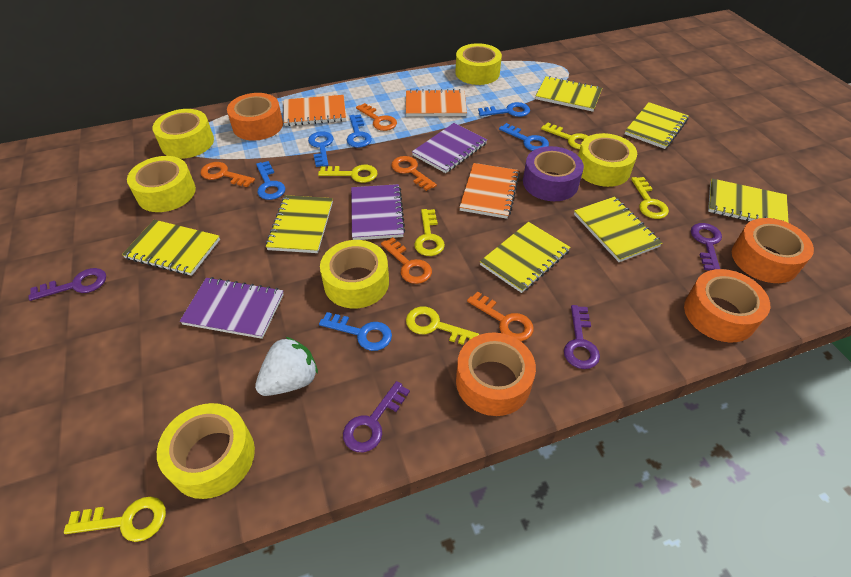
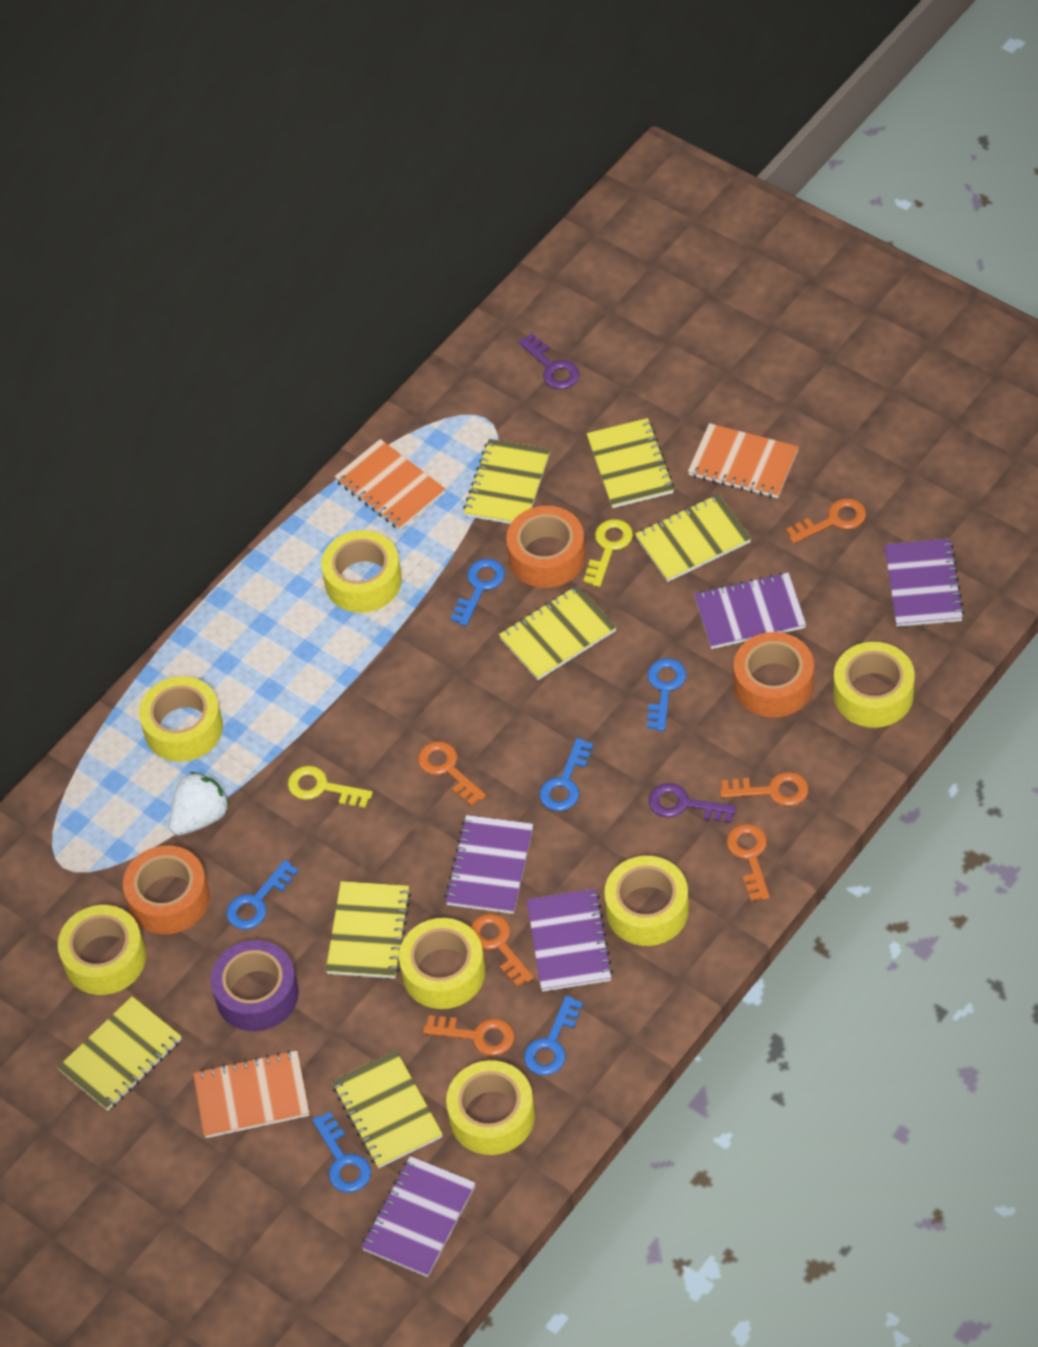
orange key: [200,162,255,187] [356,103,397,131] [381,237,432,284] [392,156,437,191] [467,291,534,341] = 5 -> [418,741,486,806] [423,1015,514,1056] [470,914,534,987] [720,772,809,806] [727,824,770,901] [786,498,866,543] = 6
orange tape: [227,93,283,141] [456,332,536,416] [684,269,770,342] [732,218,814,283] = 4 -> [123,845,210,934] [506,506,586,588] [734,632,814,718] = 3
purple key: [29,268,106,301] [343,381,410,452] [564,305,600,369] [691,223,722,270] = 4 -> [518,333,579,389] [649,783,736,823] = 2
purple notebook: [180,277,284,339] [351,184,406,240] [412,123,487,173] = 3 -> [361,1156,476,1277] [445,815,533,914] [526,889,613,992] [694,572,806,649] [884,539,965,627] = 5
yellow key: [64,497,166,542] [318,165,378,183] [406,307,479,345] [414,209,445,256] [541,122,588,149] [631,177,669,219] = 6 -> [288,766,373,808] [584,519,633,587] = 2
yellow tape: [127,156,196,212] [152,109,214,159] [157,403,255,499] [320,240,389,309] [455,43,502,85] [578,133,637,187] = 6 -> [58,905,146,995] [139,676,223,762] [321,530,402,613] [399,918,485,1009] [446,1060,535,1155] [604,856,689,946] [833,642,915,728] = 7

